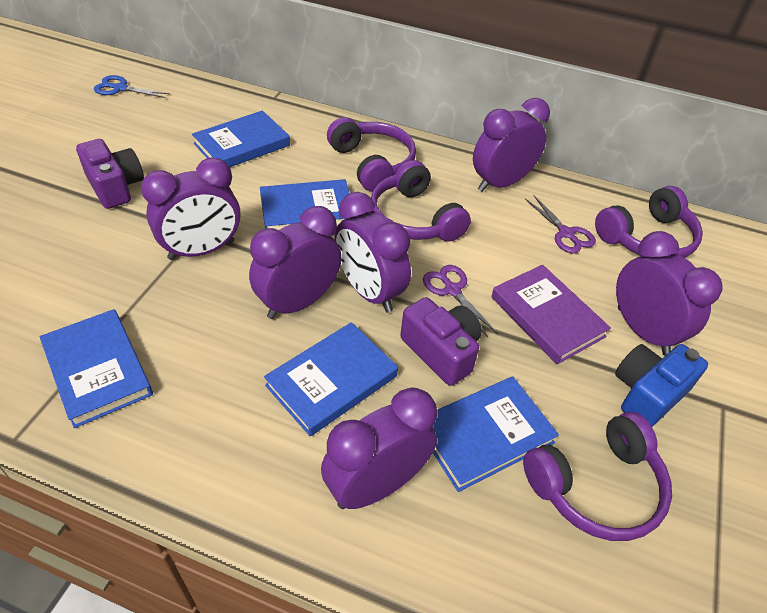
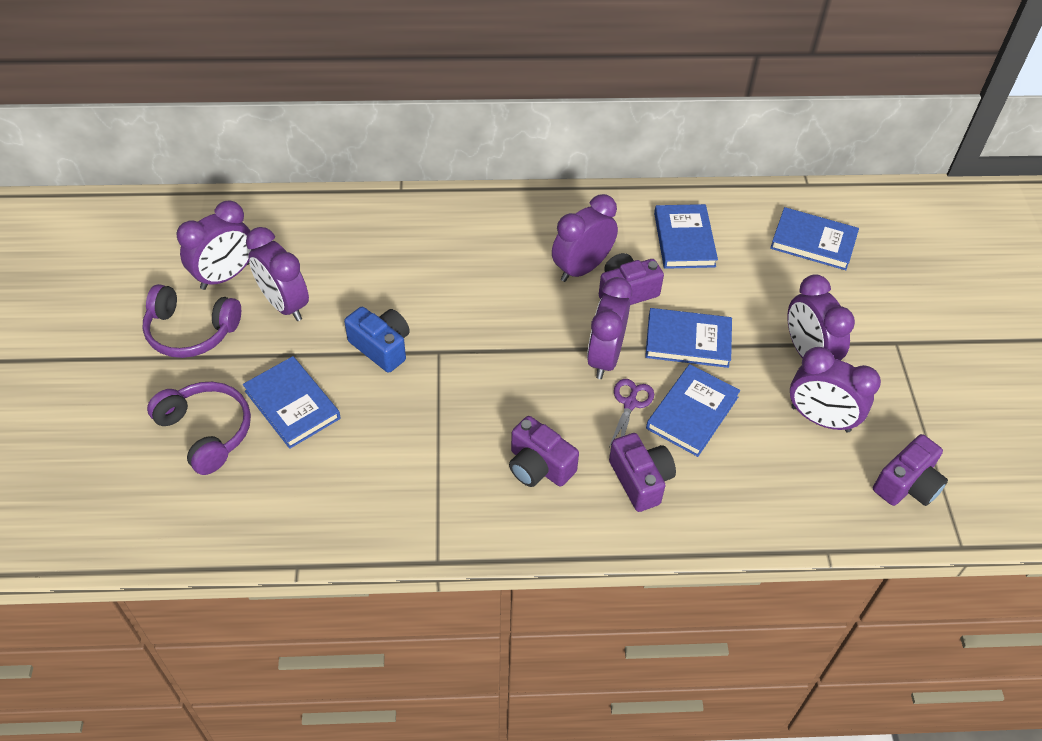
blue scissors: [94,75,170,98] = 1 -> none = 0
purple book: [491,265,611,364] = 1 -> none = 0
purple camera: [76,139,144,209] [400,297,482,386] = 2 -> [509,416,579,487] [599,253,664,305] [609,433,676,512] [873,434,948,506] = 4
purple headphones: [327,117,416,192] [371,160,471,242] [523,412,672,541] [595,186,703,258] = 4 -> [143,284,241,358] [147,382,251,475] = 2
purple scissors: [423,265,498,338] [525,195,596,253] = 2 -> [609,379,654,447] = 1

